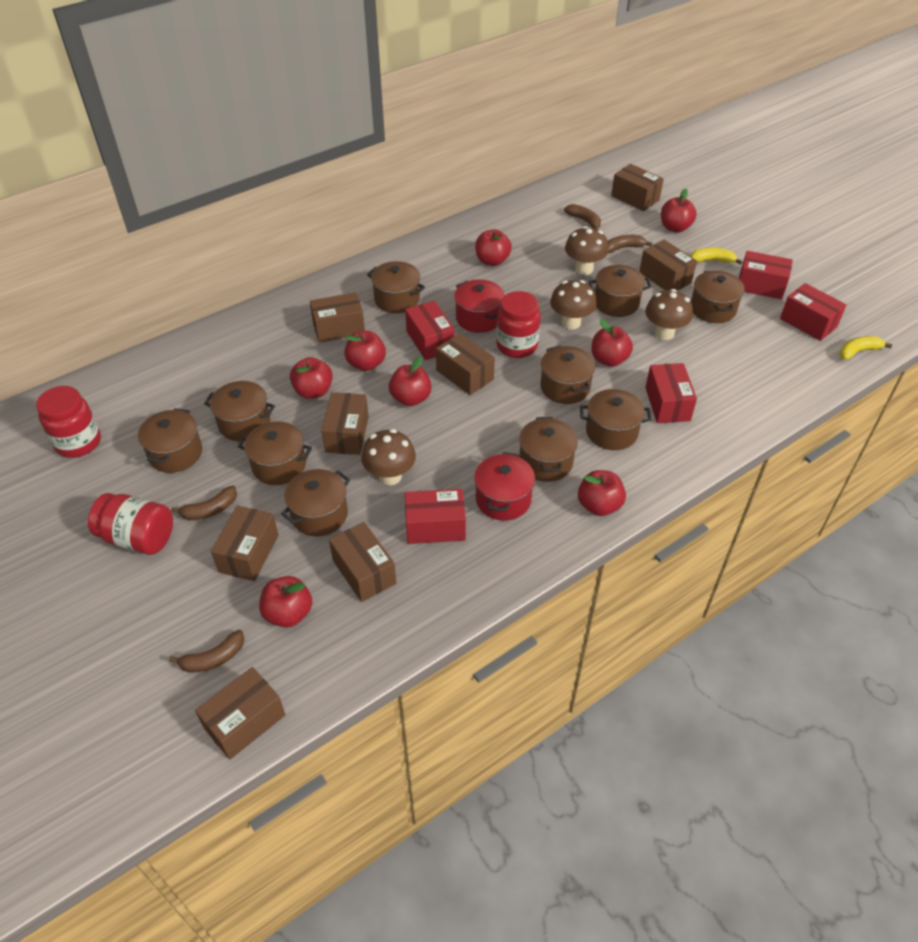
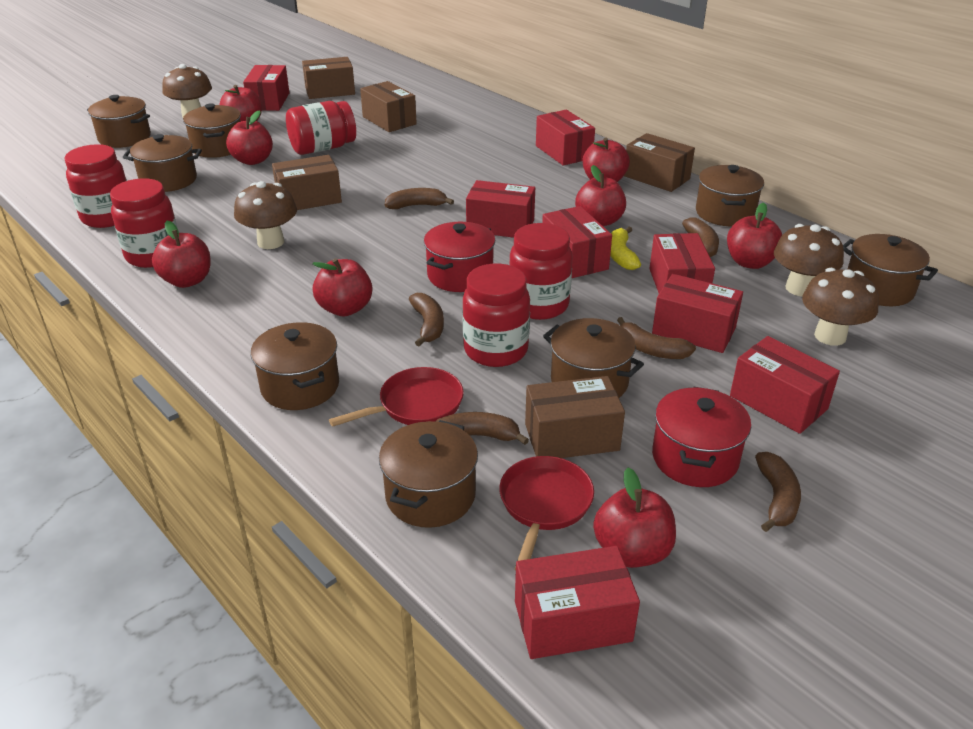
brown banana: [169,630,245,673] [171,486,237,520] [564,204,601,231] [608,235,653,253] = 4 -> [385,188,454,209] [409,293,444,346] [435,412,529,445] [617,317,696,359] [682,217,719,257] [755,452,801,532] = 6
brown box: [195,667,285,760] [211,505,279,581] [310,292,365,343] [321,392,369,455] [329,522,396,602] [436,333,495,395] [611,164,664,211] [639,240,697,291] = 8 -> [272,155,342,210] [302,57,355,99] [360,81,417,132] [525,376,625,458] [624,133,695,192] = 5
brown pot: [138,408,202,473] [204,381,275,442] [238,421,312,485] [281,469,350,537] [367,261,425,313] [519,417,578,482] [540,345,595,404] [580,389,652,450] [588,265,651,317] [691,271,745,323] = 10 -> [87,95,151,148] [123,134,202,192] [183,103,241,158] [251,322,339,410] [379,420,478,528] [543,318,644,398] [696,165,764,226] [843,234,938,306] = 8
red box: [405,301,455,360] [405,489,466,544] [645,363,697,423] [739,251,793,299] [780,283,846,341] = 5 -> [243,65,290,111] [466,180,535,238] [515,546,640,659] [536,110,595,166] [542,206,612,278] [649,233,715,293] [652,274,743,353] [730,336,840,434] = 8
red jar: [36,386,101,458] [88,493,173,555] [496,291,541,358] = 3 -> [64,144,127,228] [110,178,178,268] [286,101,356,155] [462,264,530,367] [510,223,573,320] = 5
red pan: none = 0 -> [329,367,464,427] [499,456,594,570] = 2
yellow banana: [691,248,742,265] [840,336,892,360] = 2 -> [610,227,641,270] = 1

